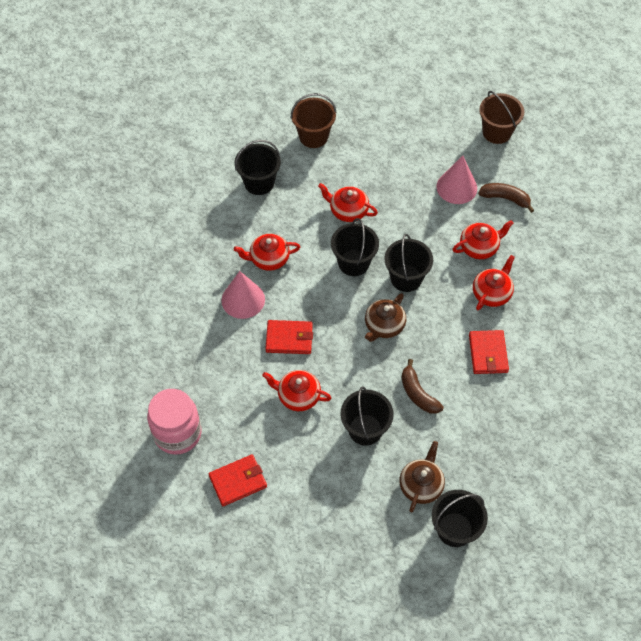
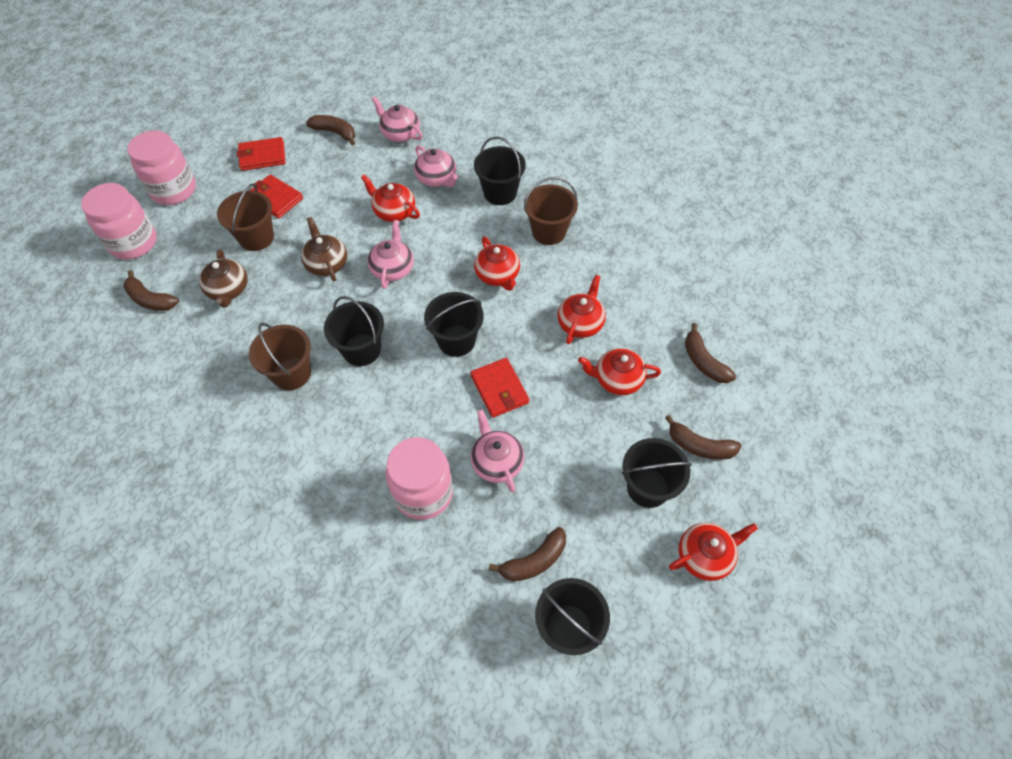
brown banana: [402,359,444,414] [478,183,534,213] = 2 -> [123,270,179,311] [306,115,355,145] [489,527,566,581] [665,415,741,460] [685,323,736,383] = 5
brown bucket: [291,93,337,148] [479,91,524,144] = 2 -> [217,183,274,251] [249,323,311,390] [524,177,578,245] = 3
pink cone: [221,271,265,319] [437,156,477,204] = 2 -> none = 0
pink jar: [147,389,201,455] = 1 -> [81,183,157,259] [127,130,196,205] [386,437,453,520] = 3
pink teapot: none = 0 -> [367,220,414,289] [372,96,423,142] [414,145,458,187] [471,409,525,492] = 4

